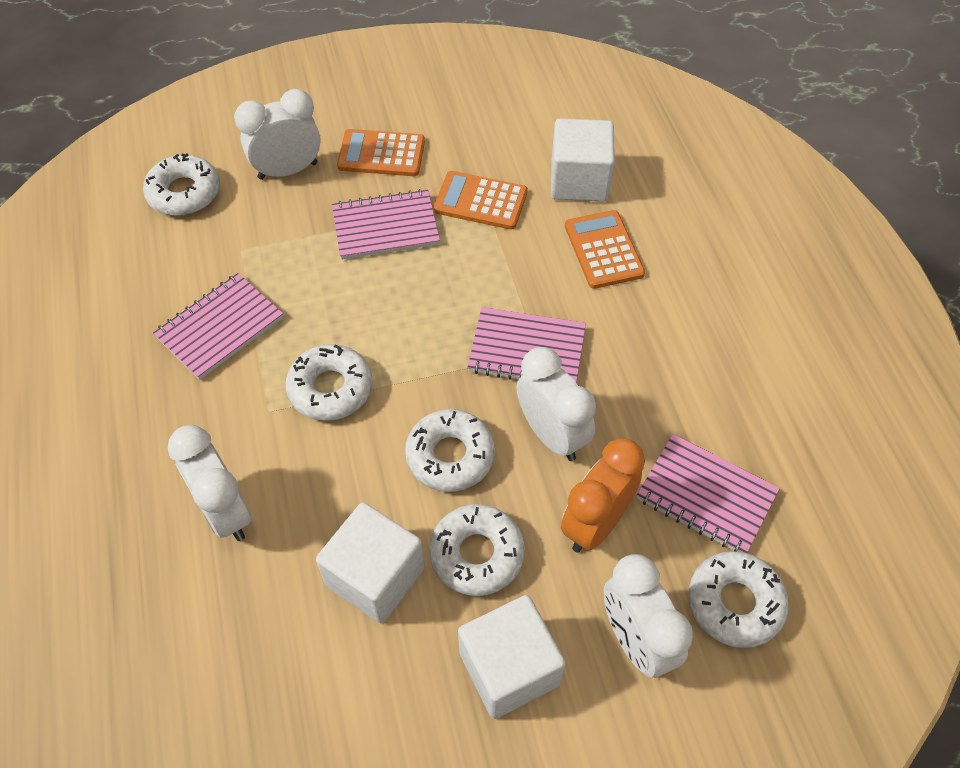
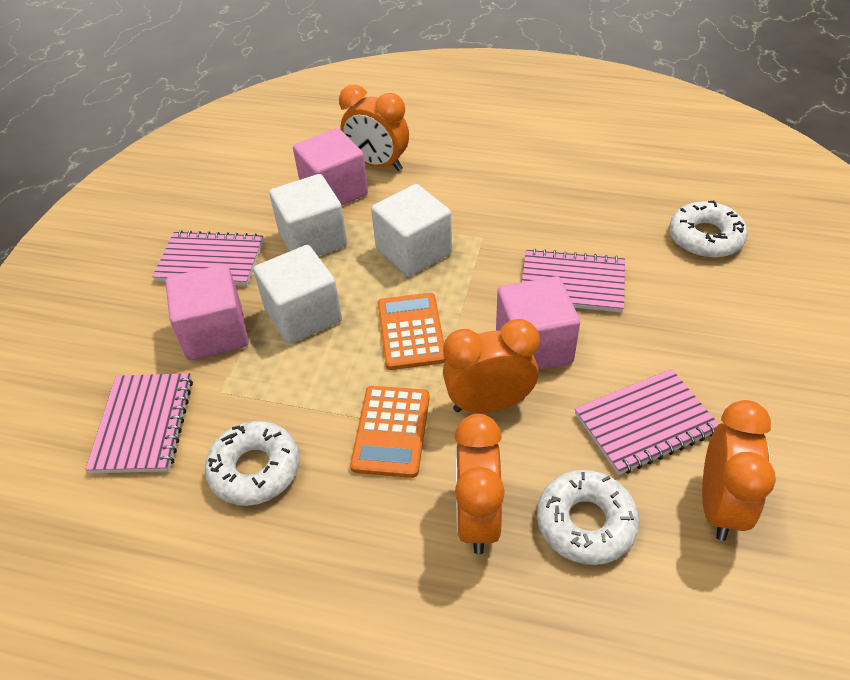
orange calculator: [337,129,425,176] [434,171,528,230] [565,210,645,289] = 3 -> [350,386,430,478] [378,293,446,370] = 2
orange clock: [561,438,645,552] = 1 -> [339,85,409,171] [443,319,540,413] [455,414,505,554] [702,400,776,541] = 4
pink cube: none = 0 -> [165,264,249,360] [293,128,368,206] [496,276,580,370] = 3
white clock: [168,425,252,541] [234,89,321,180] [516,347,596,461] [604,554,693,678] = 4 -> none = 0
white donut: [143,153,220,216] [286,344,372,421] [405,409,495,492] [429,504,525,596] [688,551,789,648] = 5 -> [205,421,299,506] [537,470,639,565] [669,201,748,258] = 3

